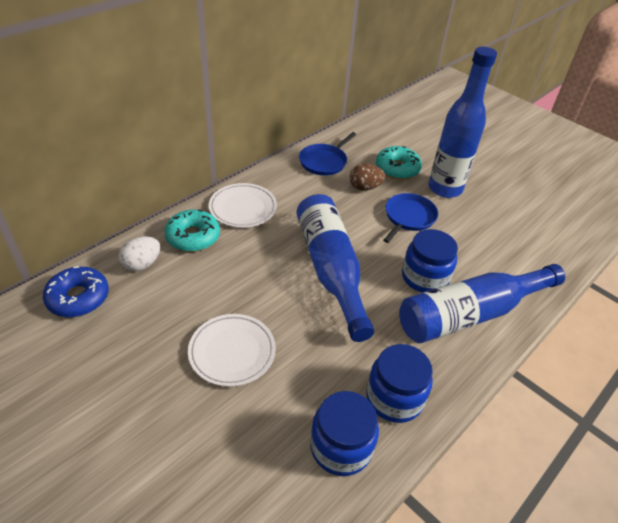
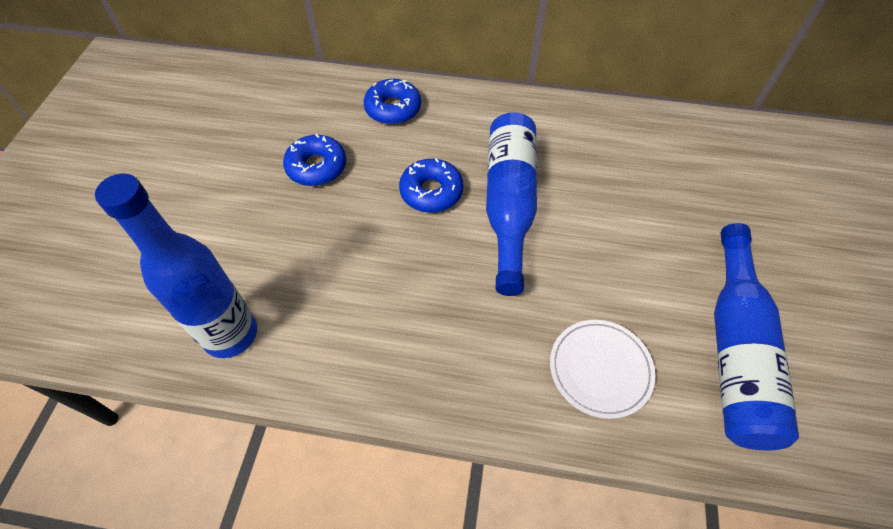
blue donut: [43,266,109,317] = 1 -> [283,134,346,186] [364,79,421,125] [399,158,463,213] = 3
blue jar: [310,391,379,476] [366,344,433,423] [402,229,458,293] = 3 -> none = 0
blue pan: [299,132,356,176] [383,193,438,243] = 2 -> none = 0
brown egg: [350,164,385,190] = 1 -> none = 0
turquoise donut: [164,210,220,252] [376,146,422,180] = 2 -> none = 0
white egg: [119,236,160,271] = 1 -> none = 0
white plate: [188,314,276,387] [209,183,277,228] = 2 -> [550,320,656,419] = 1

